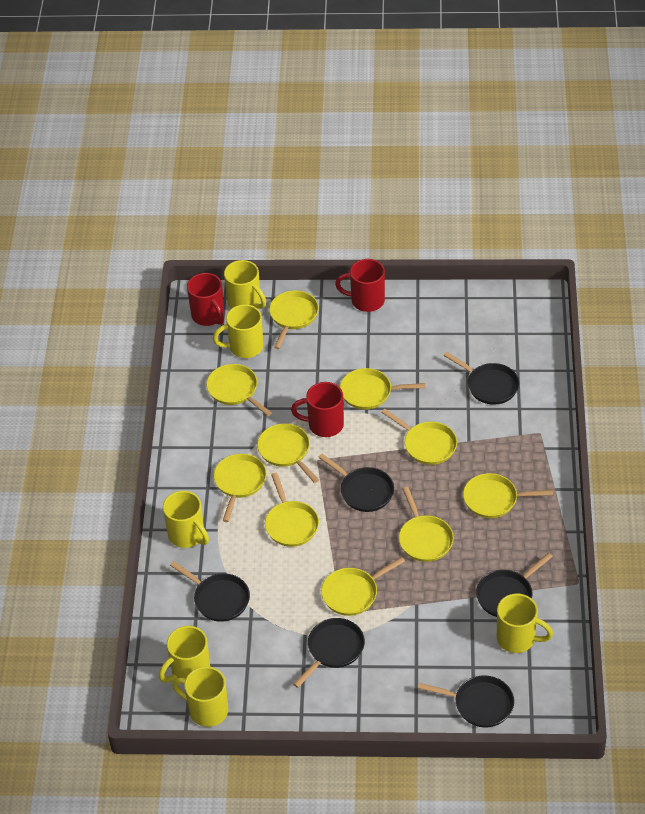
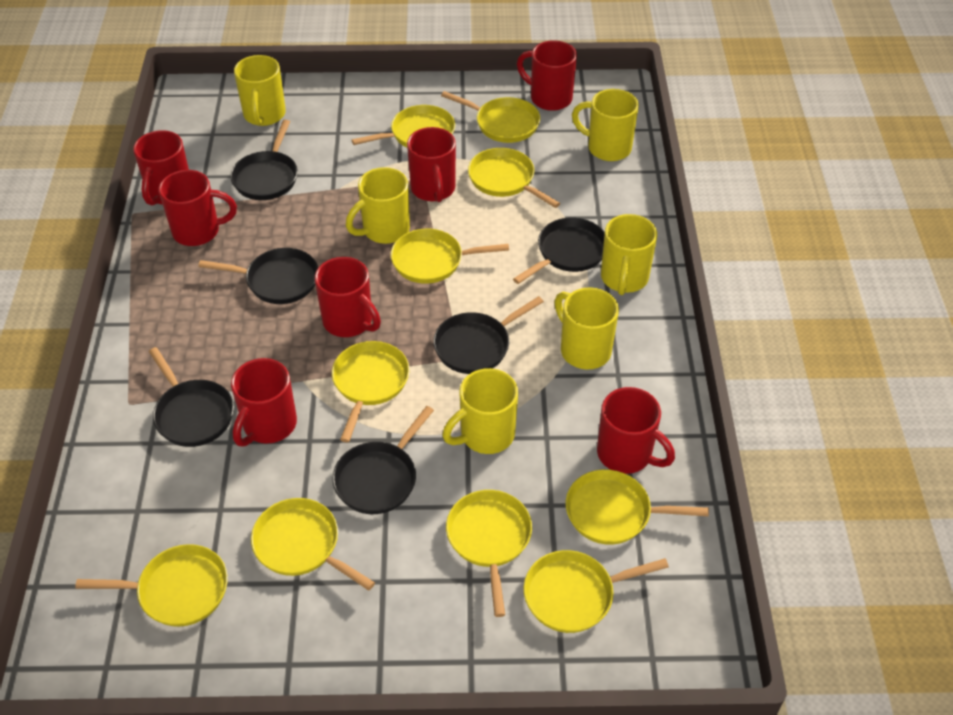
red mug: [187,273,224,326] [291,382,344,437] [335,259,385,312] = 3 -> [133,130,189,206] [159,170,237,246] [231,358,297,447] [315,257,381,337] [407,127,456,202] [517,40,577,111] [597,387,675,474] = 7

